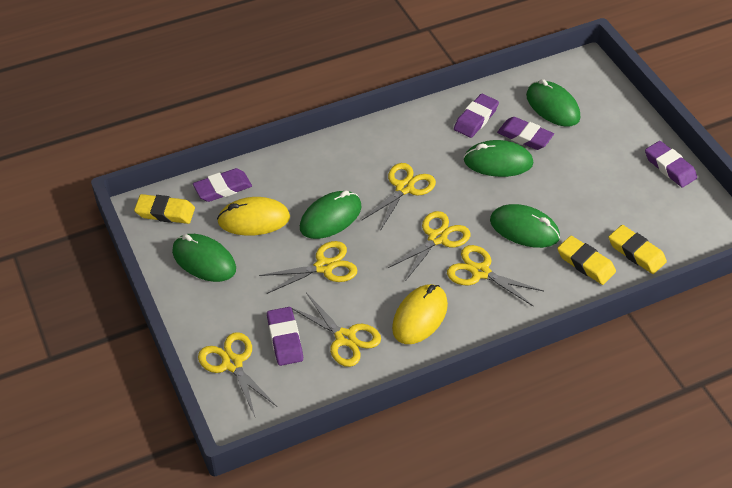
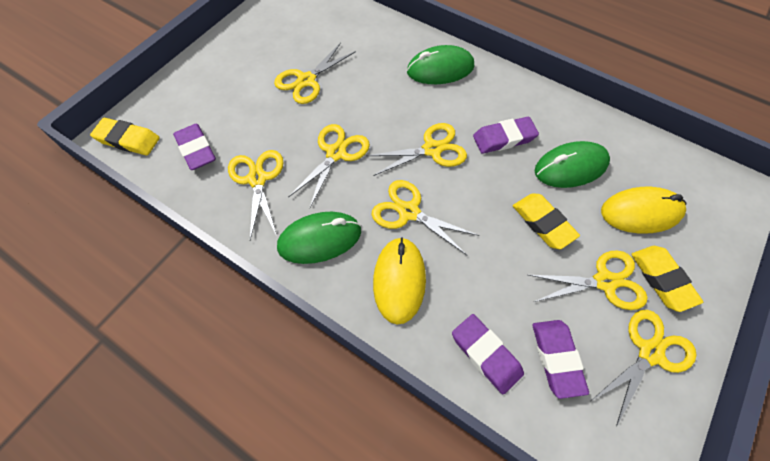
green mouse: [172,234,236,282] [300,191,362,239] [464,140,533,177] [490,204,560,248] [526,79,580,127] = 5 -> [277,212,361,264] [407,45,474,84] [535,141,610,188] = 3
purple eraser: [193,168,252,202] [267,307,303,366] [454,94,499,138] [497,117,554,150] [645,141,697,187] = 5 -> [173,124,216,170] [452,314,524,395] [473,117,539,154] [532,320,589,399] = 4
yellow scissors: [198,332,277,417] [259,241,357,294] [292,294,381,367] [362,163,436,231] [388,211,470,280] [447,245,544,307] = 6 -> [228,150,284,240] [274,43,356,104] [288,124,370,208] [366,123,467,176] [372,180,479,256] [529,250,648,310] [591,310,697,427] = 7

